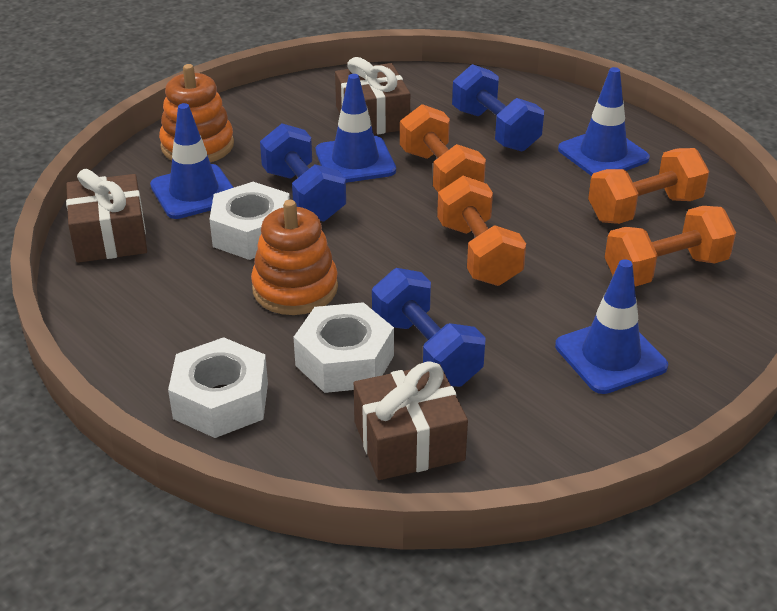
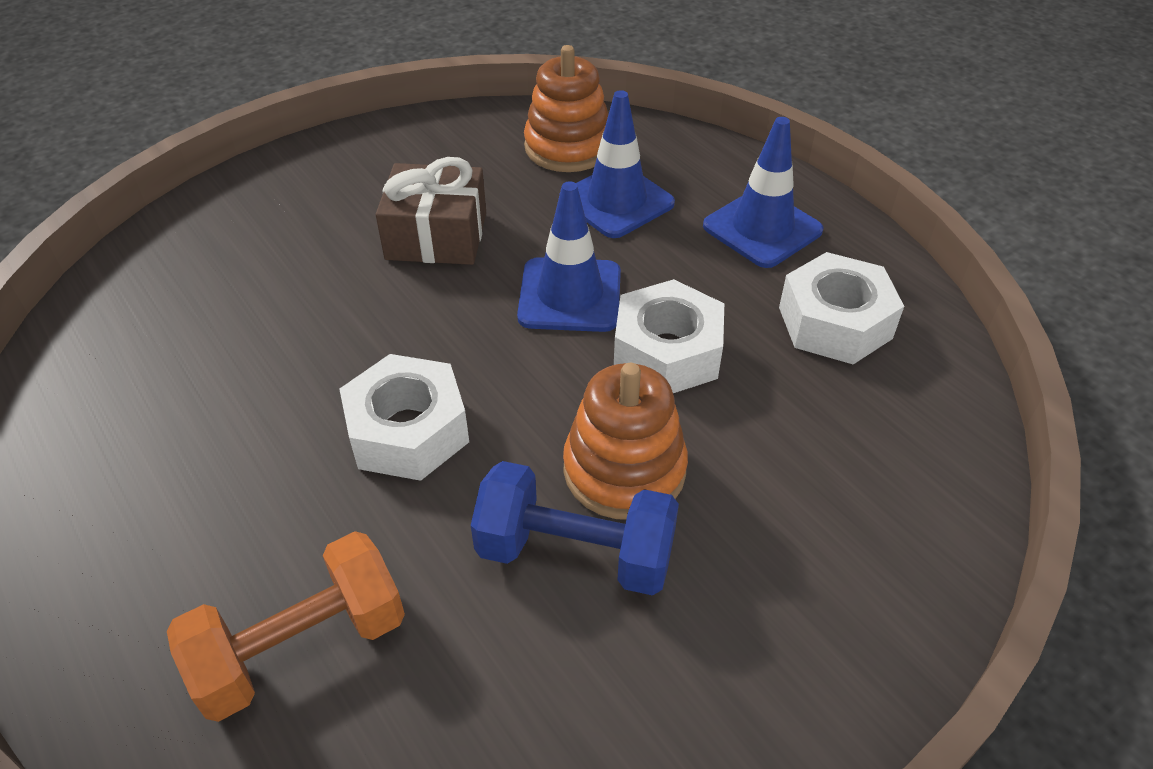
blue dumbbell: [260,124,346,222] [372,268,486,387] [452,64,544,152] = 3 -> [471,461,679,596] = 1
blue traffic cone: [150,103,234,219] [316,74,396,183] [555,259,668,394] [558,67,650,176] = 4 -> [517,181,621,332] [559,90,675,238] [703,117,823,268] = 3
brown gift: [66,169,147,263] [335,57,410,135] [354,362,468,480] = 3 -> [376,157,486,265] = 1
orange dumbbell: [400,104,486,192] [437,175,526,286] [588,148,709,224] [605,206,736,286] = 4 -> [167,531,405,722] = 1

